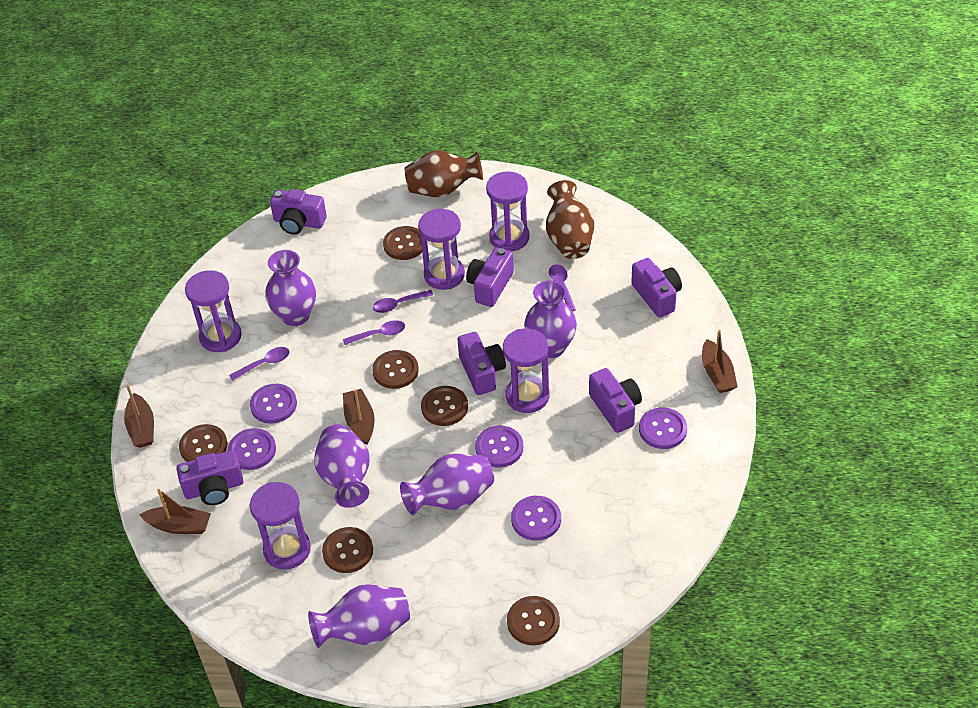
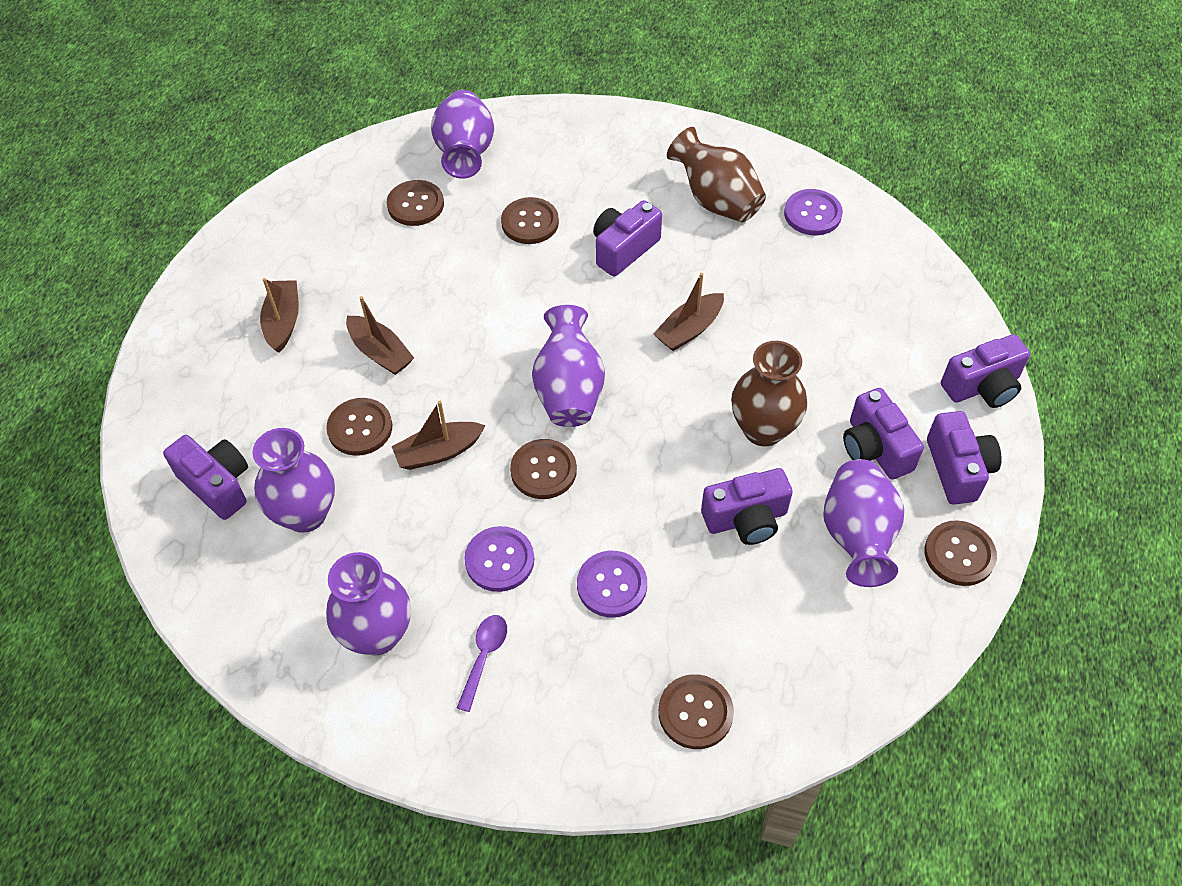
purple button: [228,428,276,470] [250,384,297,424] [475,425,523,468] [511,496,561,541] [639,407,687,449] = 5 -> [464,526,534,592] [577,551,647,618] [784,189,843,235] = 3
purple hourglass: [185,270,242,352] [250,482,311,569] [418,209,465,290] [486,171,530,251] [503,328,549,413] = 5 -> none = 0
purple spoon: [229,347,289,381] [343,320,405,345] [373,290,433,313] [549,264,576,311] = 4 -> [457,615,507,712] = 1

